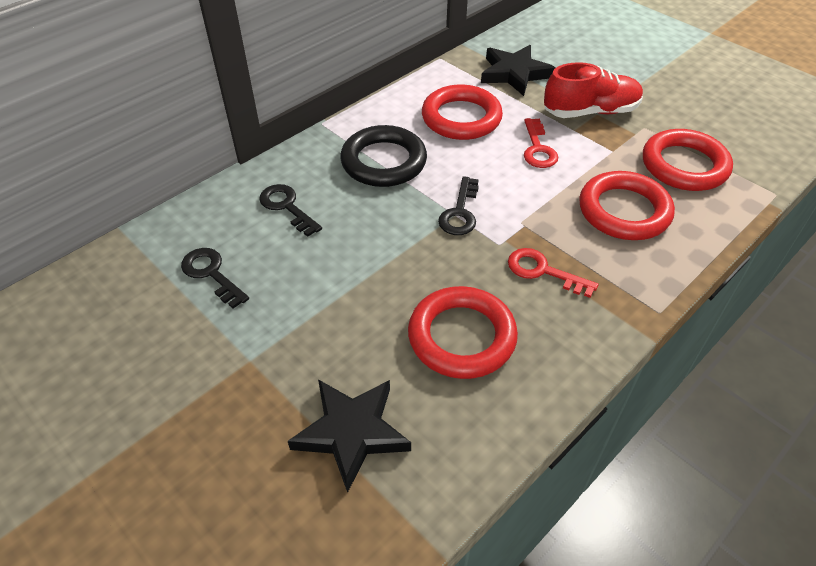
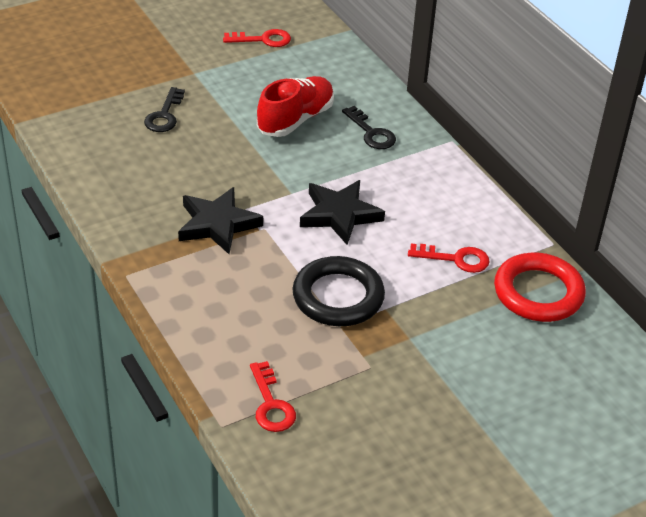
black key: [181,248,249,309] [259,184,322,237] [438,176,479,235] = 3 -> [144,87,185,132] [342,106,396,149] = 2
red key: [508,248,599,298] [524,118,558,168] = 2 -> [223,29,291,47] [250,361,296,432] [408,243,490,273] = 3
red ring: [408,286,518,379] [422,85,503,140] [579,171,675,240] [643,129,733,191] = 4 -> [494,253,586,322] = 1

